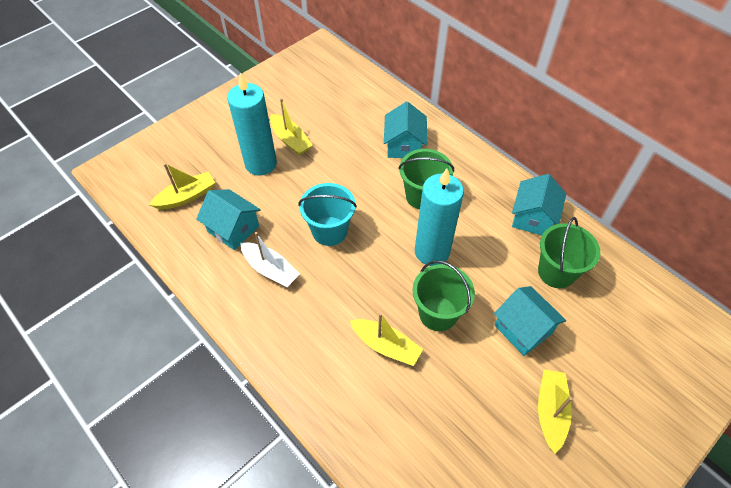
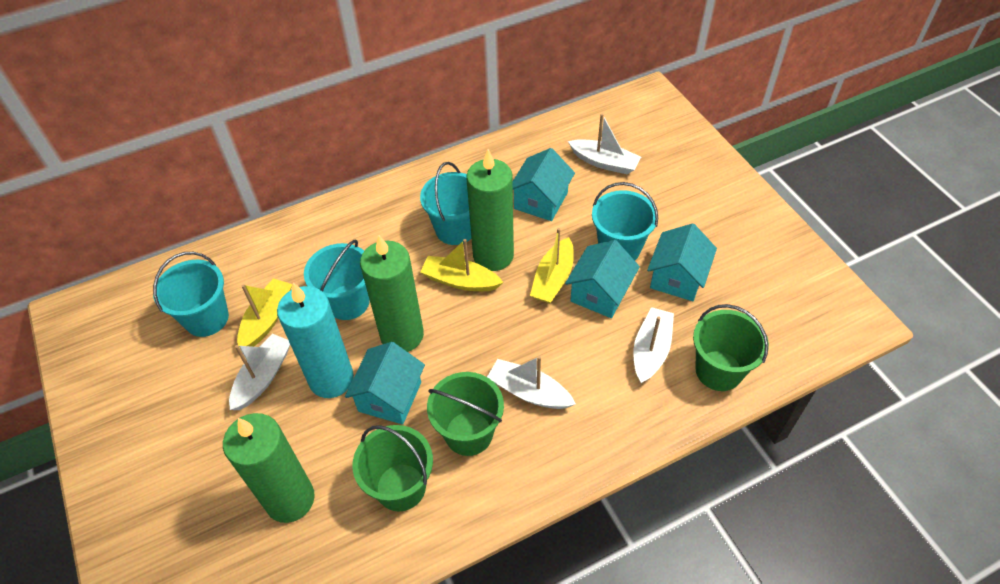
green candle: none = 0 -> [223,413,315,523] [360,235,424,352] [466,149,514,271] = 3
turquoise bucket: [298,183,357,246] = 1 -> [153,252,229,337] [304,240,370,320] [420,162,472,245] [592,182,658,260] = 4
turquoise candle: [227,73,277,176] [415,169,464,266] = 2 -> [277,283,354,398] = 1
white boat: [240,232,300,287] = 1 -> [229,334,290,410] [487,356,576,409] [568,114,641,175] [633,307,674,383] = 4
yellow boat: [149,163,215,209] [270,98,313,155] [350,313,423,366] [538,369,573,454] = 4 -> [237,278,292,348] [420,239,503,291] [530,228,574,303] = 3

